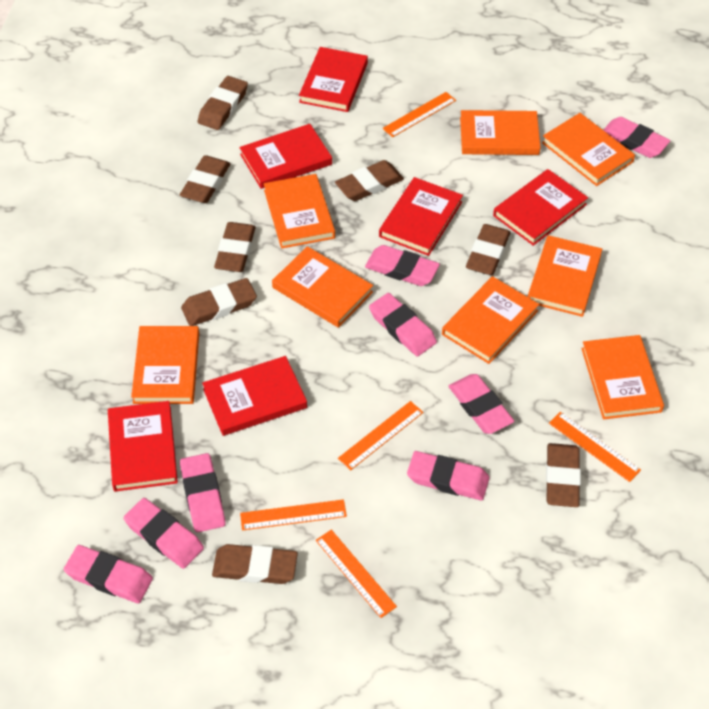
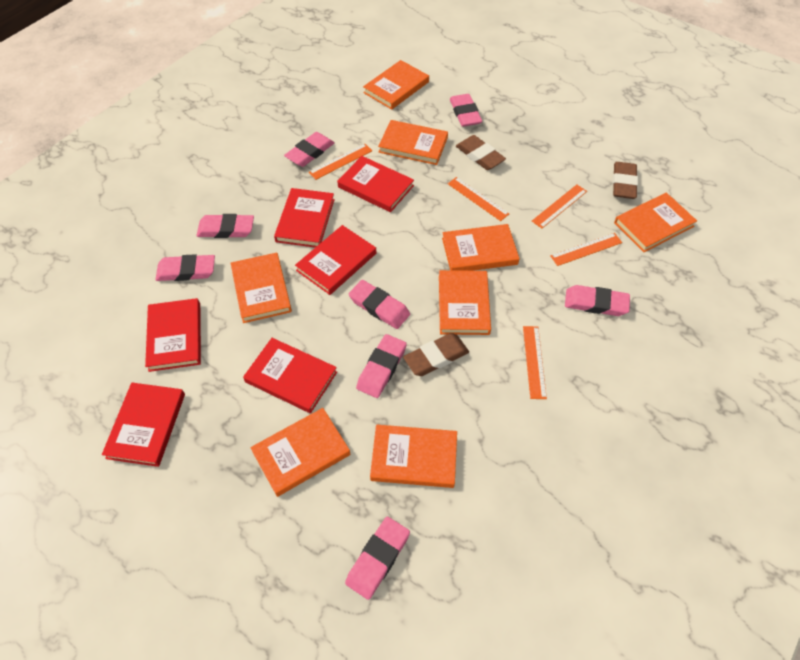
brown eraser: [180,155,230,203] [181,278,257,326] [198,76,248,130] [212,544,298,584] [214,222,256,272] [335,160,404,201] [466,224,510,275] [546,443,581,507] = 8 -> [403,333,469,376] [456,135,506,170] [613,162,638,199] = 3

